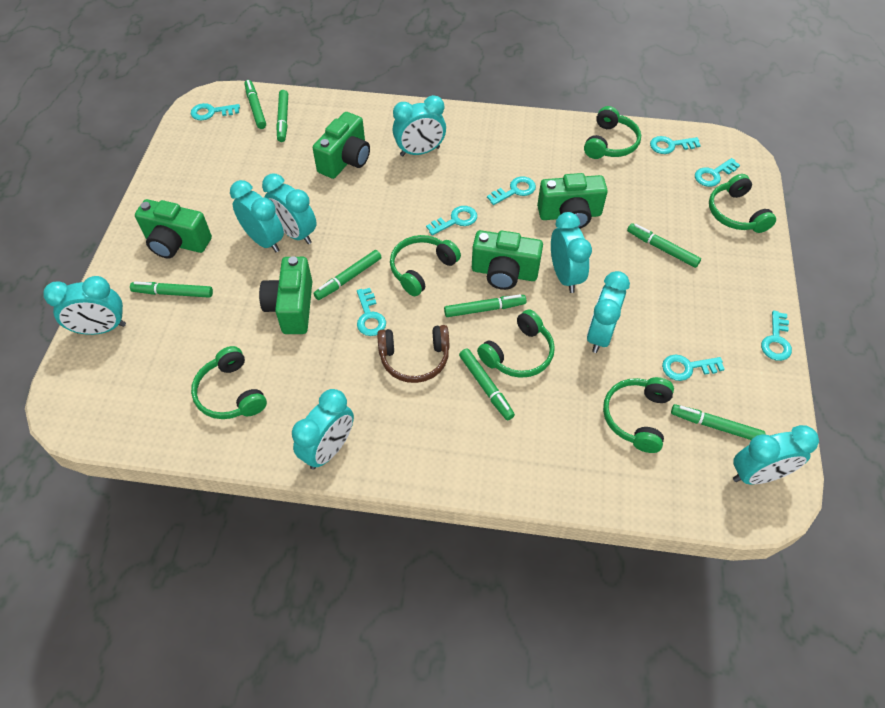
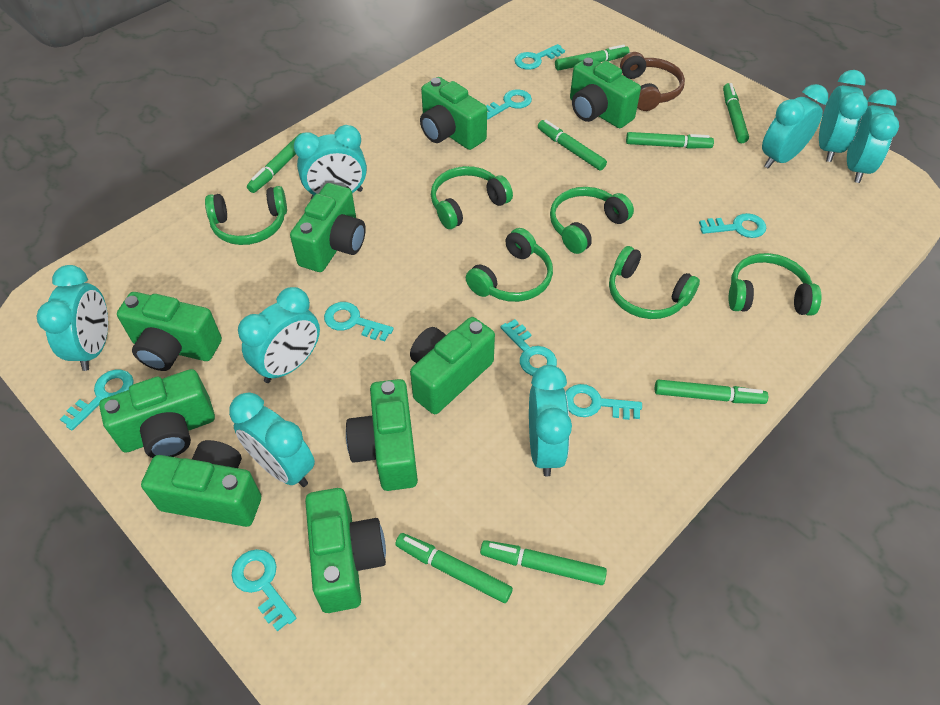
green camera: [135,199,212,259] [259,256,312,334] [313,112,370,179] [472,230,543,290] [537,173,608,229] = 5 -> [99,369,215,458] [117,292,222,371] [141,440,261,527] [290,183,366,272] [305,488,386,613] [346,379,418,491] [410,317,495,414] [420,77,487,150] [570,57,641,128] = 9

